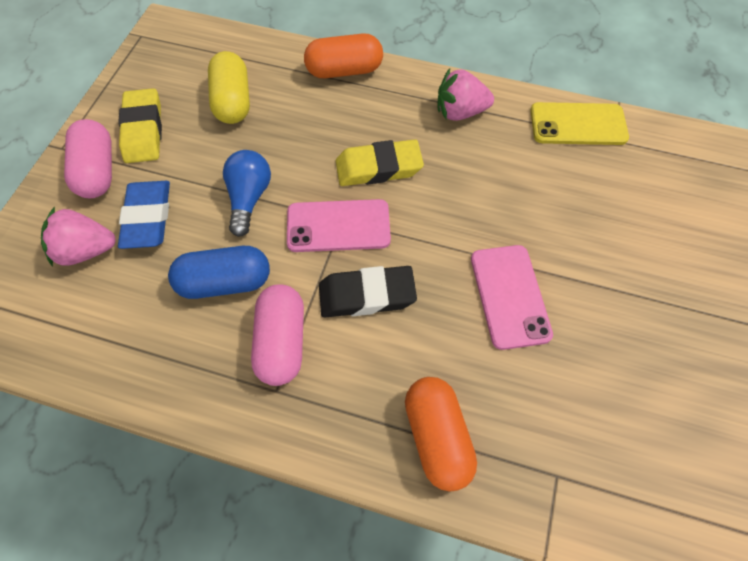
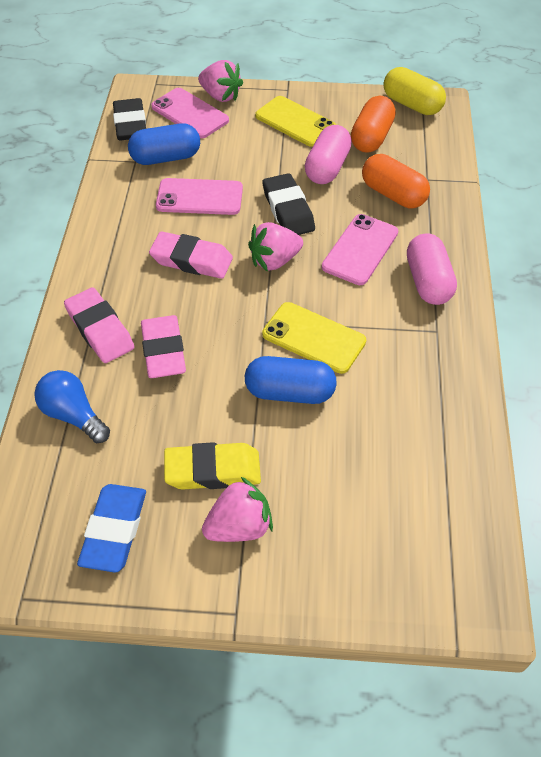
black eraser: [319,266,417,318] = 1 -> [113,98,146,141] [263,173,315,235] = 2
blue capsule: [168,246,270,299] = 1 -> [128,123,200,165] [245,356,337,404] = 2
pink eraser: none = 0 -> [64,287,134,363] [141,315,186,378] [149,231,233,279] = 3
pink phone: [287,199,391,252] [471,245,553,350] = 2 -> [151,88,229,138] [156,178,243,215] [322,214,398,285] = 3
pink strawberry: [41,207,116,267] [438,68,494,121] = 2 -> [198,60,243,102] [202,476,273,542] [248,222,303,272] = 3
yellow eraser: [118,88,162,163] [336,139,424,186] = 2 -> [164,442,261,490] = 1
yellow phone: [530,102,629,145] = 1 -> [255,96,336,147] [262,302,366,374] = 2

